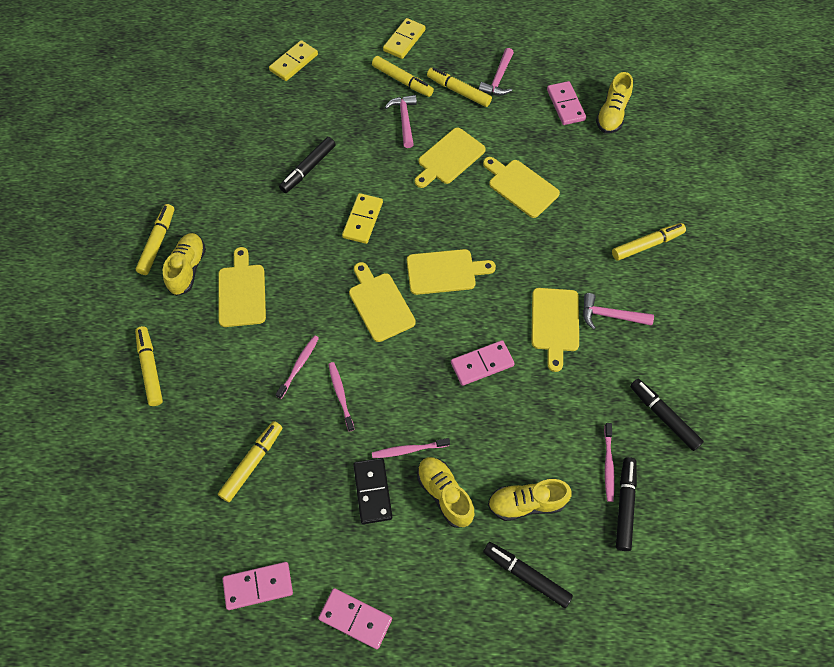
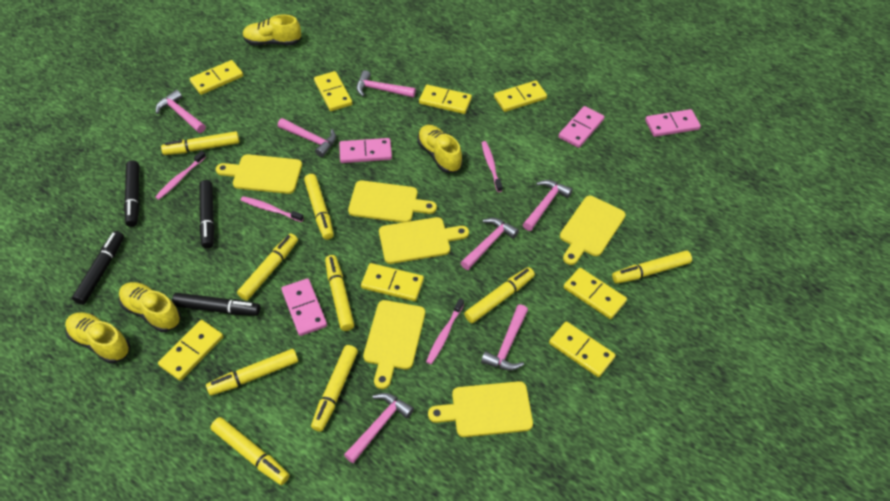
black domino: [353,458,392,524] = 1 -> none = 0
pink hammer: [385,95,417,148] [479,48,514,96] [583,293,654,329] = 3 -> [156,90,206,133] [278,118,336,157] [344,393,414,463] [356,70,416,98] [461,218,519,270] [481,304,528,370] [523,180,573,231] = 7
yellow domino: [269,40,318,81] [342,193,383,244] [383,18,426,59] = 3 -> [158,320,223,381] [190,60,243,95] [314,71,352,111] [361,263,424,301] [419,85,472,114] [494,80,547,112] [549,321,616,377] [564,268,627,319] = 8
yellow marker: [135,326,163,406] [136,204,174,275] [218,421,283,502] [372,56,434,97] [427,68,492,107] [612,223,686,260] = 6 -> [161,131,240,155] [206,349,298,396] [210,417,290,485] [237,233,298,301] [304,174,334,240] [311,345,358,432] [325,255,354,331] [464,267,535,323] [612,250,692,284] = 9

